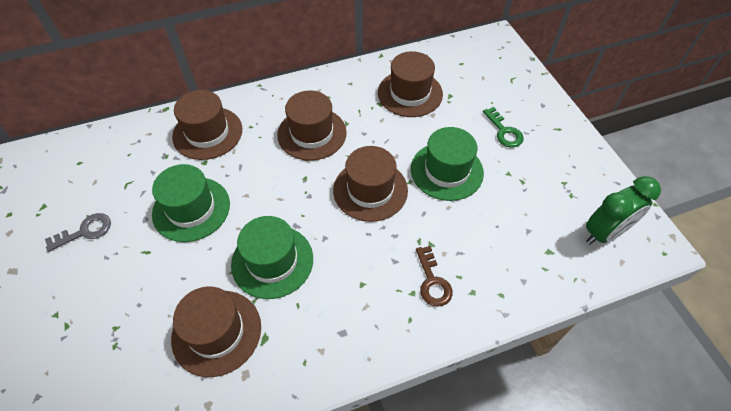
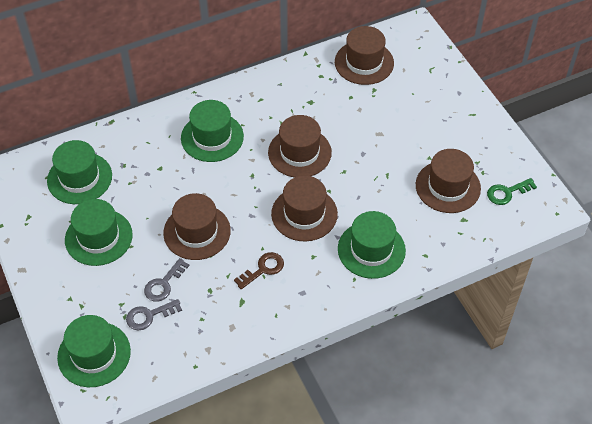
green clock: [586,176,661,244] = 1 -> none = 0
green hat: [152,164,230,242] [231,216,313,299] [411,127,484,201] = 3 -> [47,140,112,204] [57,315,131,387] [65,199,133,266] [181,100,244,162] [338,211,406,279] = 5
grey key: [45,213,111,252] = 1 -> [126,299,182,330] [144,258,189,302] = 2

